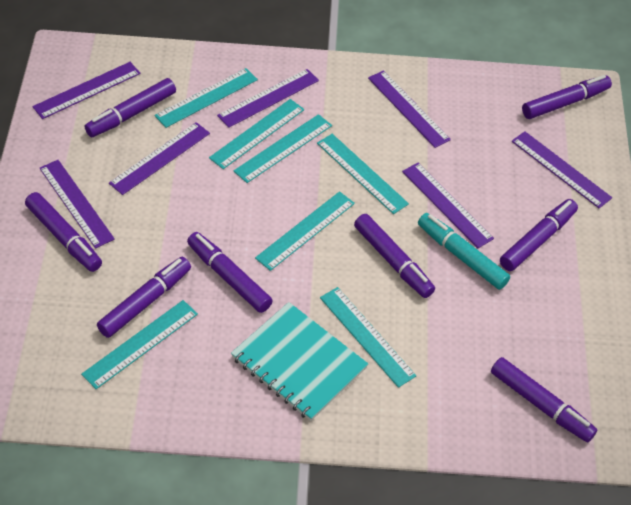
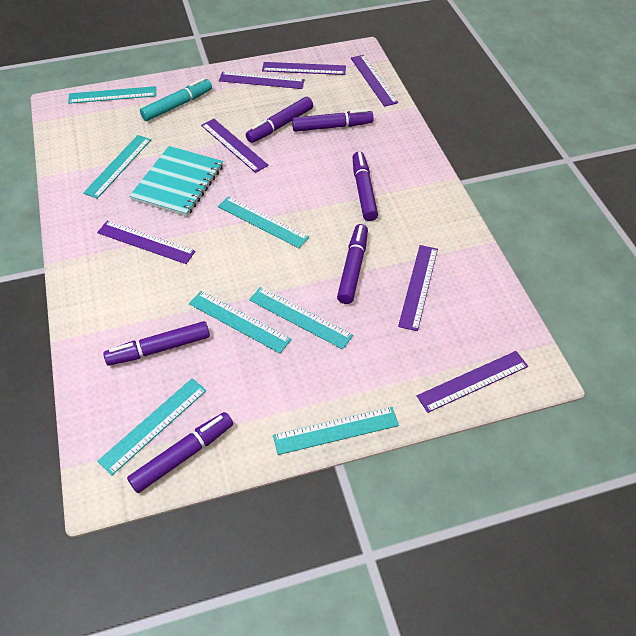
purple marker: [25,192,102,272] [85,78,176,137] [97,257,191,338] [187,232,273,313] [354,214,435,298] [491,357,597,442] [500,199,578,271] [522,75,612,119] = 8 -> [103,321,210,365] [127,412,233,493] [246,97,313,143] [292,109,374,132] [337,224,368,304] [352,152,378,221] = 6

